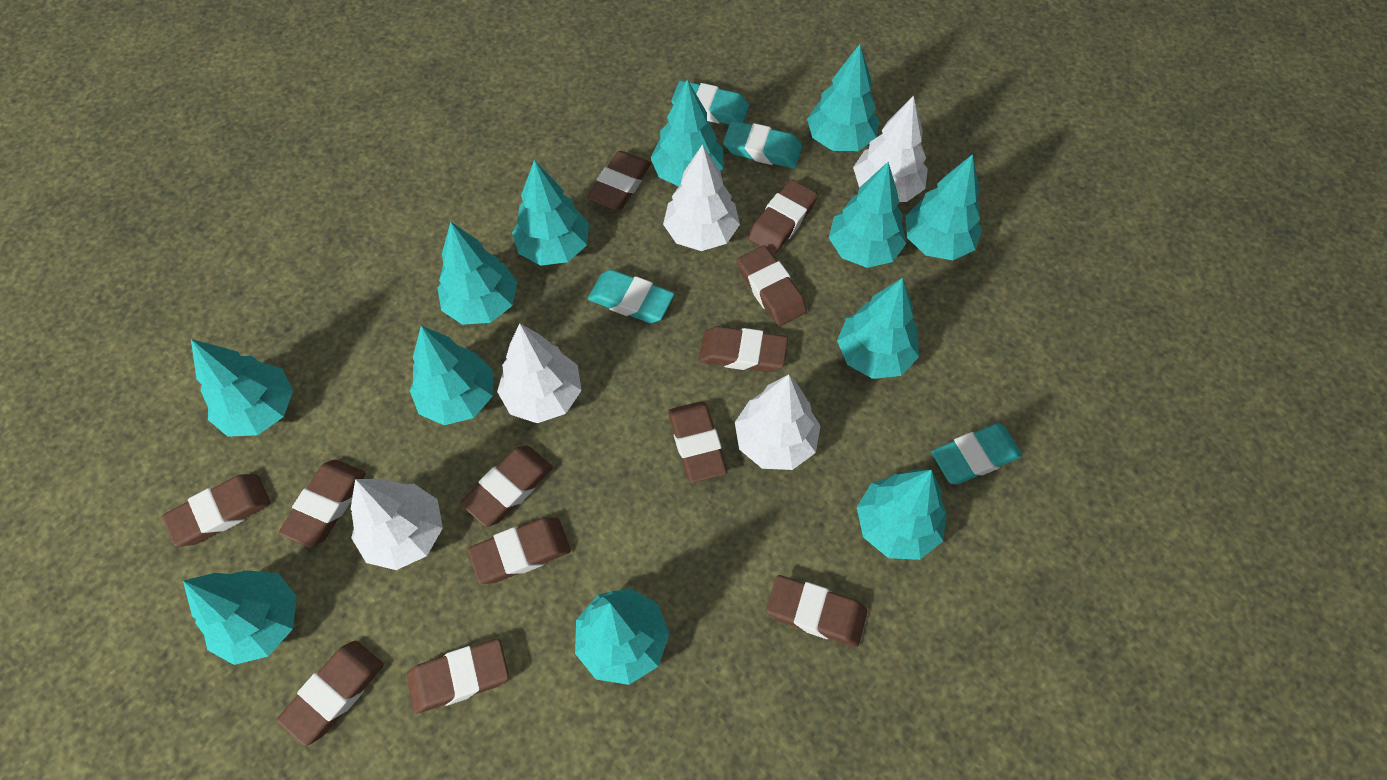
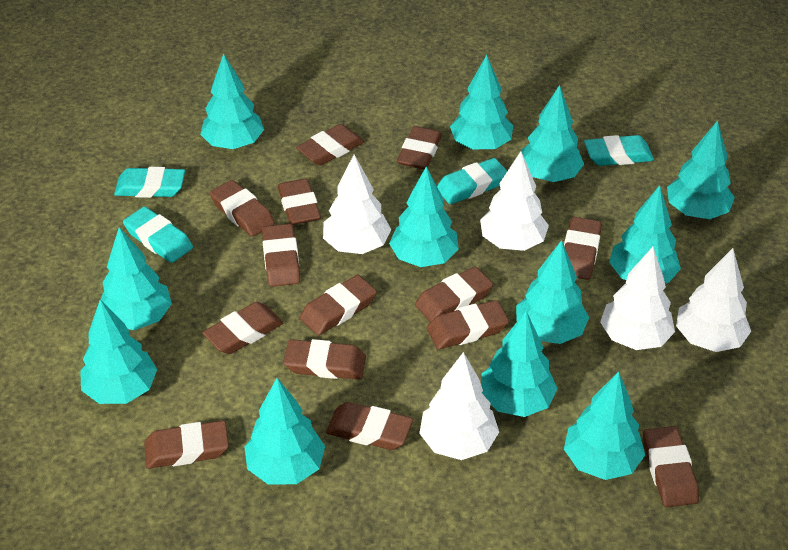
brown eraser: [163,474,270,547] [277,641,384,746] [279,460,366,548] [407,639,509,714] [460,445,553,527] [468,517,571,584] [587,151,651,210] [668,401,727,483] [699,326,788,372] [737,246,807,326] [748,180,818,254] [767,575,867,647] = 12 -> [144,420,229,469] [202,302,283,354] [210,180,275,237] [262,224,300,287] [278,179,321,225] [283,339,366,380] [296,124,365,165] [300,275,377,335] [326,402,413,450] [397,126,442,170] [415,267,493,322] [427,300,509,349] [564,217,602,280] [643,426,699,507] = 14

